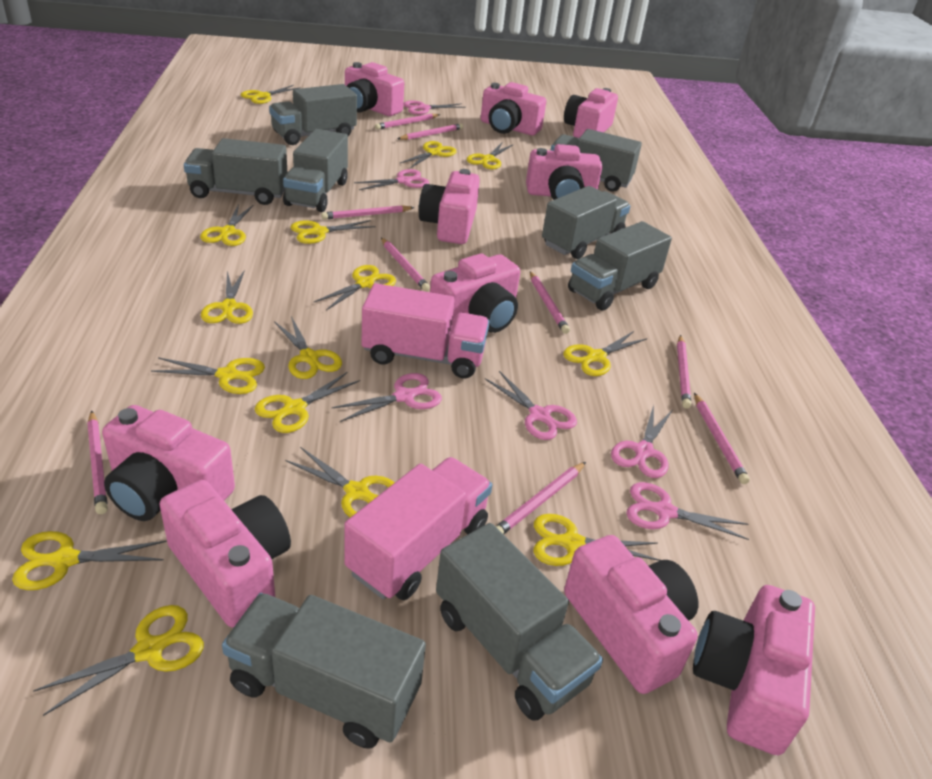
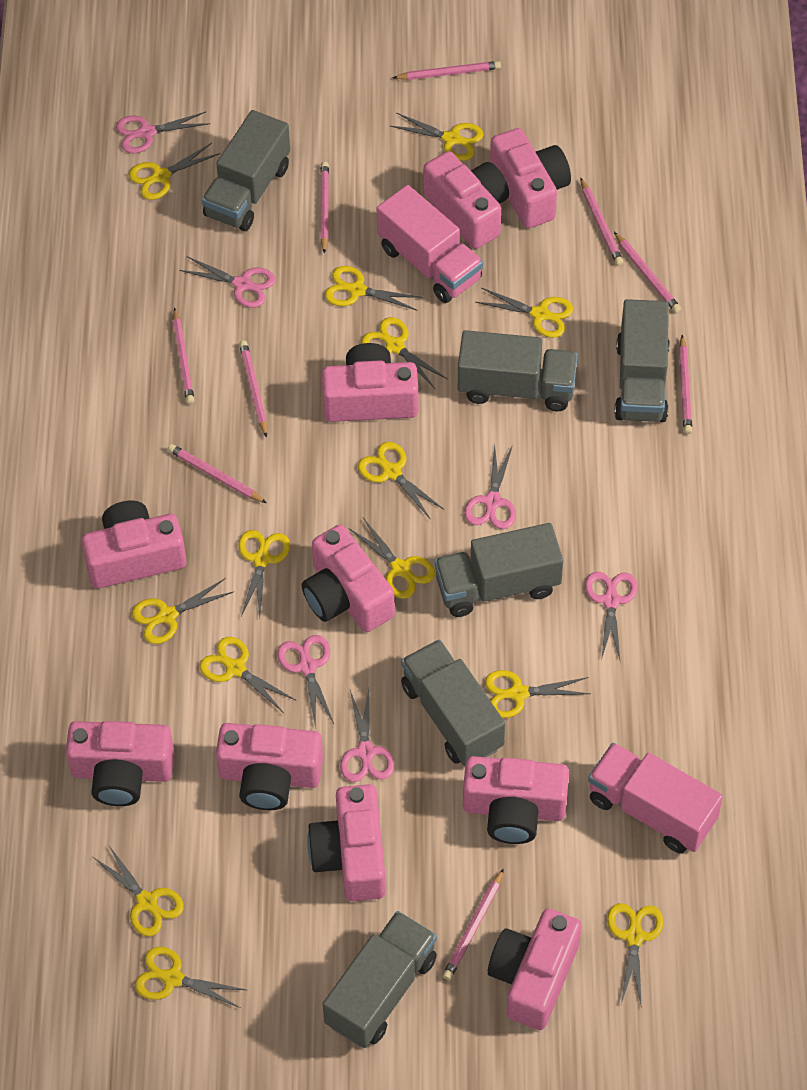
grey truck: [184,138,287,205] [222,593,426,749] [269,84,357,145] [283,129,348,212] [436,523,603,720] [542,186,631,259] [550,129,642,192] [568,221,672,310] = 8 -> [202,110,290,231] [323,911,437,1048] [401,639,505,766] [434,523,563,617] [458,330,578,411] [614,299,669,422] = 6
yellow scissors: [12,531,167,590] [33,605,204,716] [151,357,265,394] [200,204,253,246] [201,270,253,324] [241,85,301,104] [255,372,360,433] [274,316,342,379] [285,447,395,517] [290,220,376,244] [314,265,396,311] [399,141,457,168] [467,143,514,169] [534,514,660,566] [563,331,647,376] = 15 -> [93,846,184,936] [129,143,221,200] [132,578,233,644] [135,947,246,1008] [199,637,295,713] [238,530,290,618] [325,266,423,311] [350,518,435,599] [358,442,444,520] [362,317,448,389] [390,113,484,161] [475,288,573,338] [485,670,590,718] [607,903,664,1008] = 14

